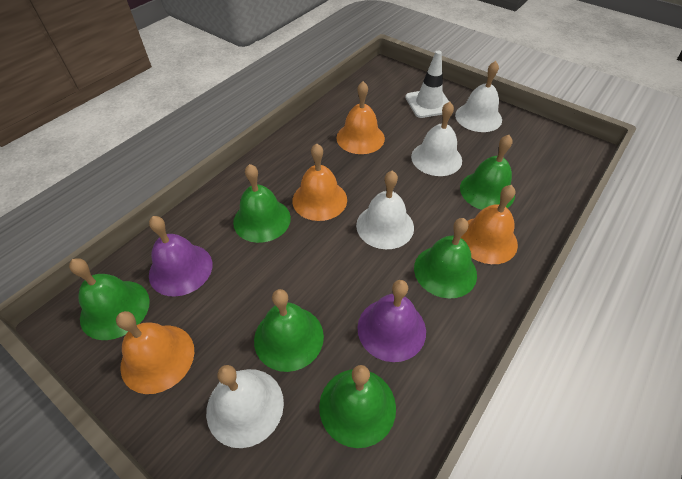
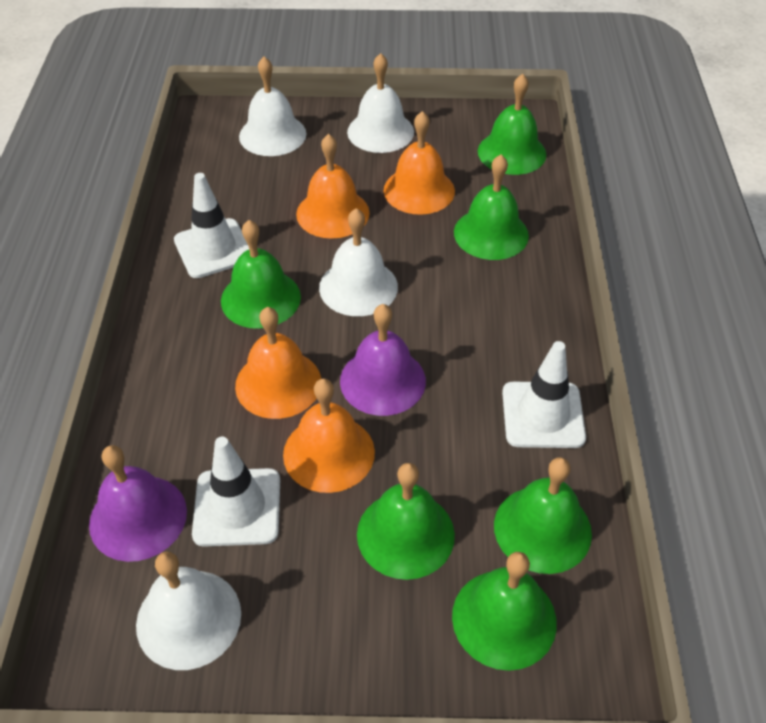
white traffic cone: [405,51,449,118] = 1 -> [174,173,249,278] [192,437,280,547] [502,341,586,448] = 3

